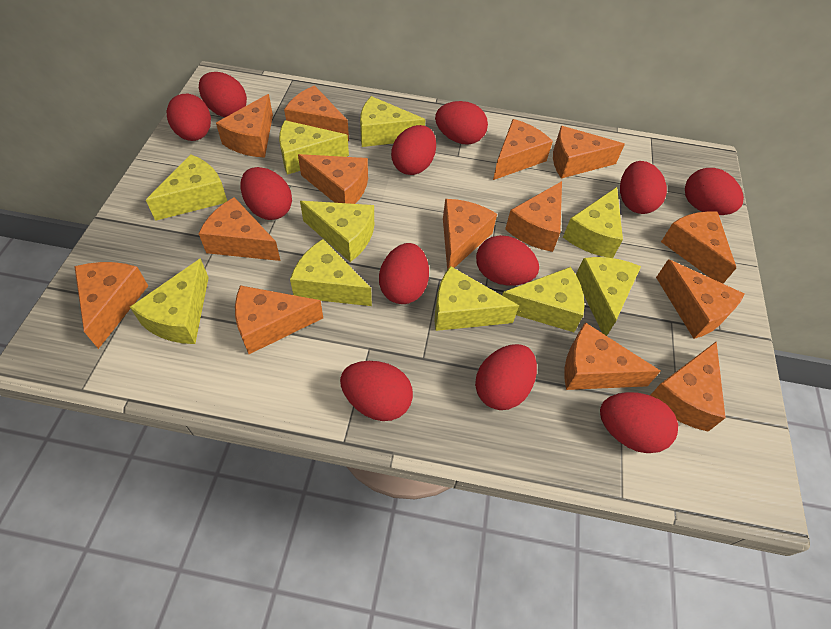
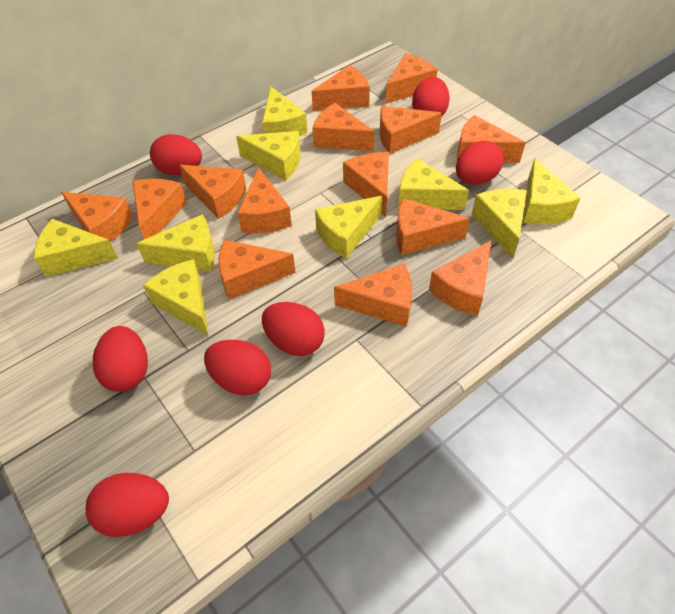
red egg: [167,94,211,141] [199,72,247,117] [240,167,292,220] [340,361,413,421] [379,243,429,304] [391,125,436,175] [435,101,488,145] [475,344,537,410] [476,235,539,286] [600,392,678,453] [620,161,667,214] [685,168,744,215] = 12 -> [86,473,169,537] [93,326,148,392] [150,134,202,175] [204,340,271,396] [262,302,325,356] [412,77,450,117] [456,141,504,185] = 7
yellow cheese: [130,258,209,344] [146,154,227,221] [279,120,349,175] [290,239,372,306] [300,201,374,262] [360,96,426,147] [434,266,519,331] [502,267,584,332] [563,187,623,258] [576,257,641,336] = 10 -> [34,219,118,277] [136,214,215,272] [143,259,209,336] [236,131,301,180] [262,86,307,137] [315,196,382,259] [398,158,469,210] [472,189,527,259] [523,158,581,224] = 9

